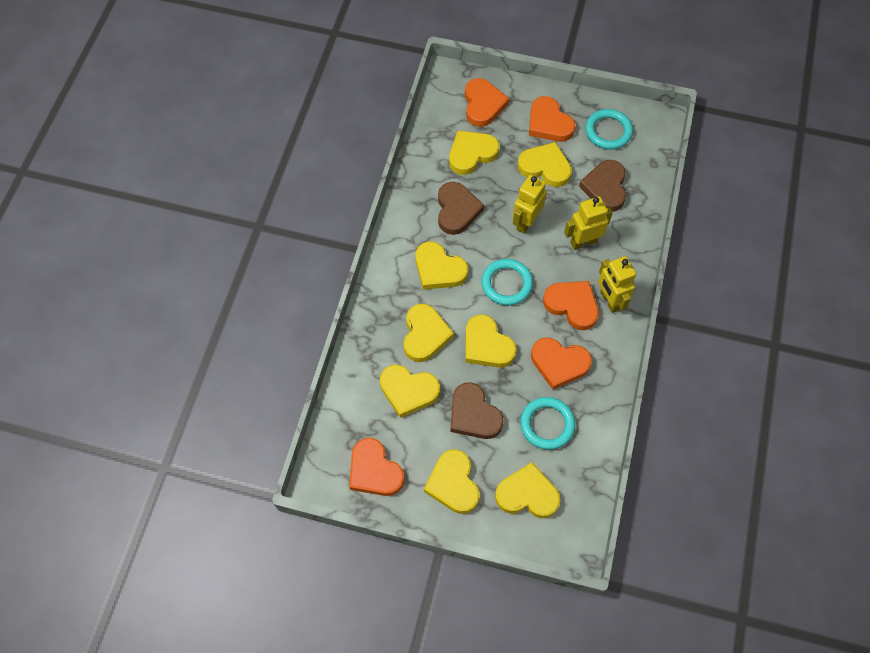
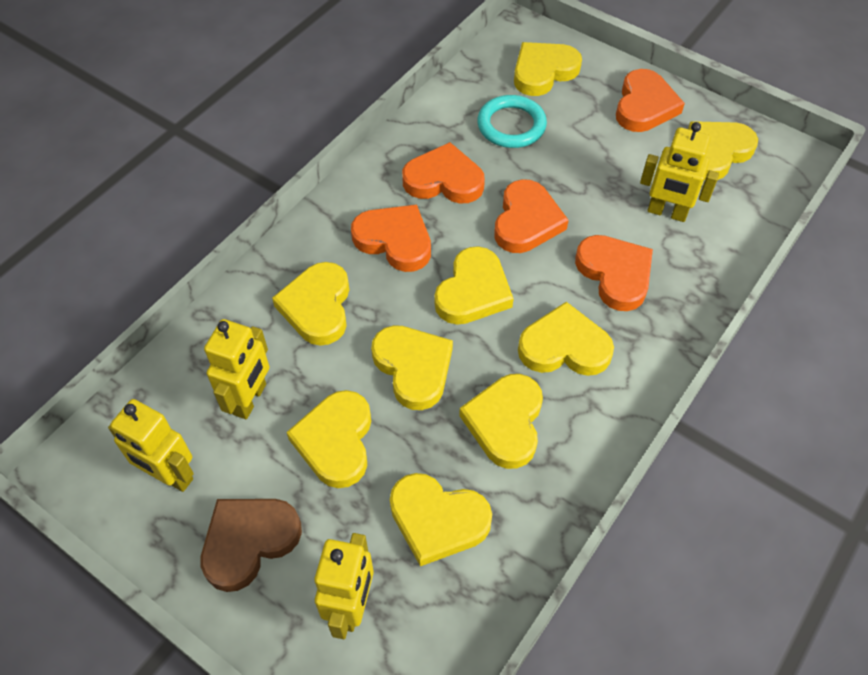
brown heart: [438,182,484,235] [450,382,504,439] [579,160,626,212] = 3 -> [200,499,302,592] = 1
turquoise ring: [481,259,533,305] [520,397,575,450] [585,109,633,150] = 3 -> [477,95,547,148] = 1
yellow heart: [380,365,440,418] [404,304,454,362] [415,242,468,290] [424,449,480,514] [449,131,499,175] [465,314,517,368] [495,462,560,518] [517,142,572,187] = 8 -> [272,262,350,346] [287,390,371,488] [371,325,453,410] [390,473,492,566] [434,246,514,325] [459,374,543,469] [514,42,582,96] [518,302,614,376] [688,121,758,180] = 9
yellow robot: [513,175,547,234] [564,196,613,250] [598,256,636,313] = 3 -> [108,399,194,492] [204,319,269,419] [314,533,374,639] [640,122,719,222] = 4

